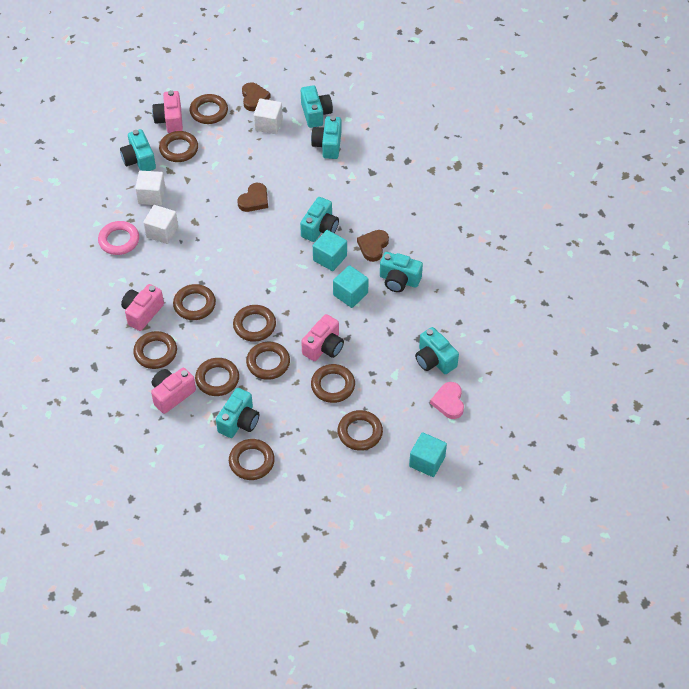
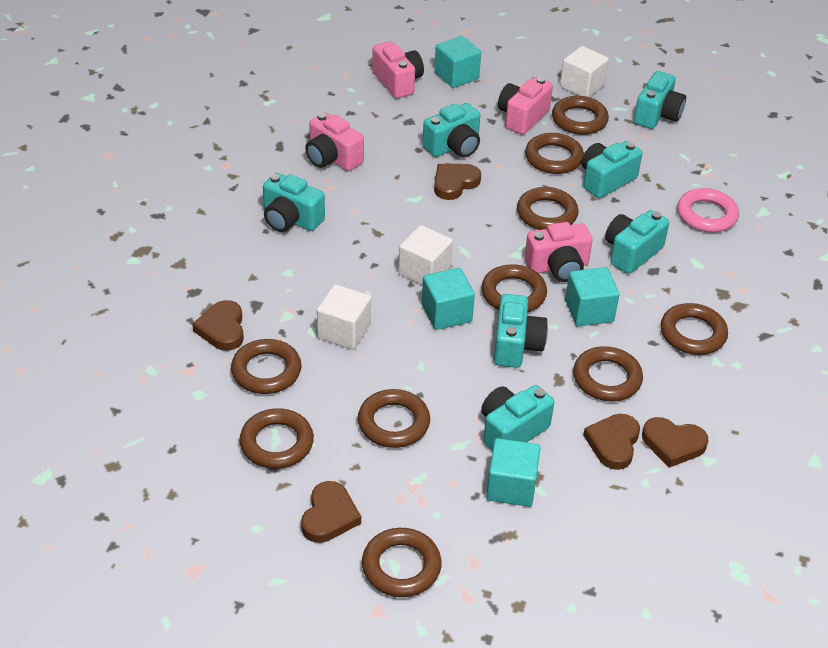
brown heart: [237,183,268,212] [242,82,271,111] [357,230,389,262] = 3 -> [192,300,244,351] [301,481,361,543] [434,164,481,200] [583,414,640,470] [642,417,708,468] = 5
pink heart: [430,382,464,419] = 1 -> none = 0
turquoise cube: [313,230,347,271] [333,265,369,308] [409,432,447,477] = 3 -> [422,268,475,330] [434,36,481,88] [486,438,541,507] [565,267,619,327] = 4

